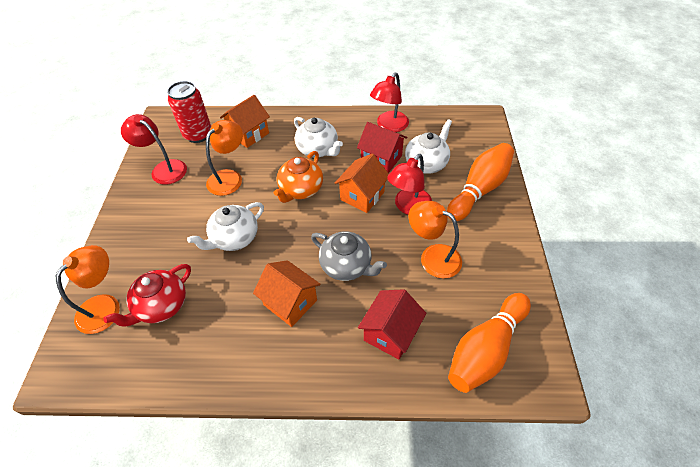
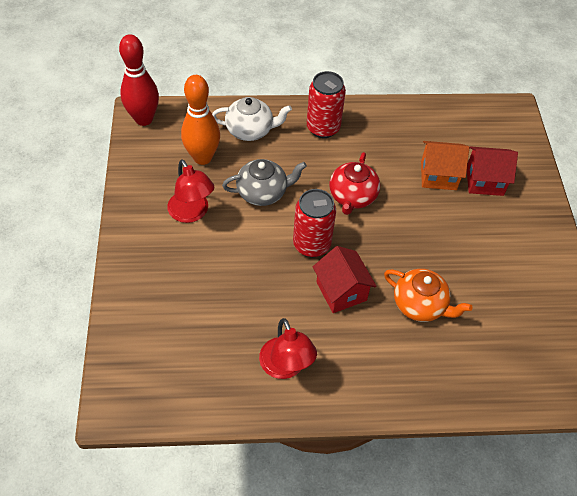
orange bowling pin: [447,143,514,221] [448,293,531,393] = 2 -> [181,75,220,165] = 1
orange house: [220,95,270,148] [253,260,320,327] [335,154,389,213] = 3 -> [421,141,469,190] = 1
orange lamp: [56,245,120,334] [206,120,243,196] [409,201,462,278] = 3 -> none = 0
red bowling pin: none = 0 -> [119,34,159,126] = 1
red can: [167,81,211,143] = 1 -> [293,189,336,257] [307,71,346,138] = 2
red lamp: [121,114,187,185] [370,73,409,132] [387,154,432,215] = 3 -> [167,159,214,223] [259,318,317,379] = 2
white teapot: [187,202,264,251] [294,117,343,157] [405,119,452,174] = 3 -> [212,97,292,141] = 1

